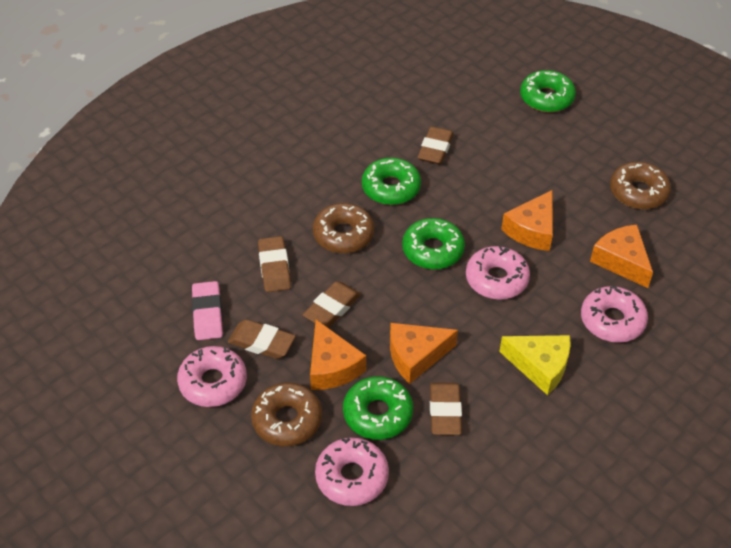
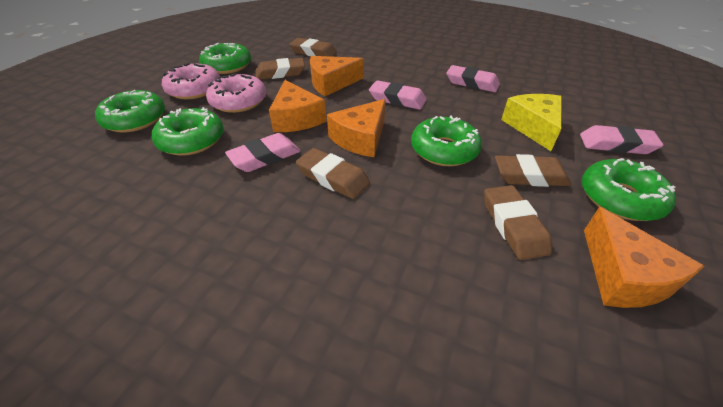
brown donut: [251,383,322,446] [313,203,374,253] [610,162,671,209] = 3 -> none = 0
green donut: [343,376,413,440] [362,158,421,205] [402,218,465,269] [520,70,576,112] = 4 -> [95,90,165,133] [152,107,224,156] [199,43,251,74] [411,116,482,166] [582,158,676,221] = 5
pink donut: [177,346,247,407] [315,437,389,506] [466,246,530,300] [581,286,648,343] = 4 -> [162,63,220,99] [206,73,266,113] = 2
pink eraser: [192,281,223,340] = 1 -> [225,133,300,172] [369,80,427,110] [446,65,500,92] [580,125,664,154] = 4

